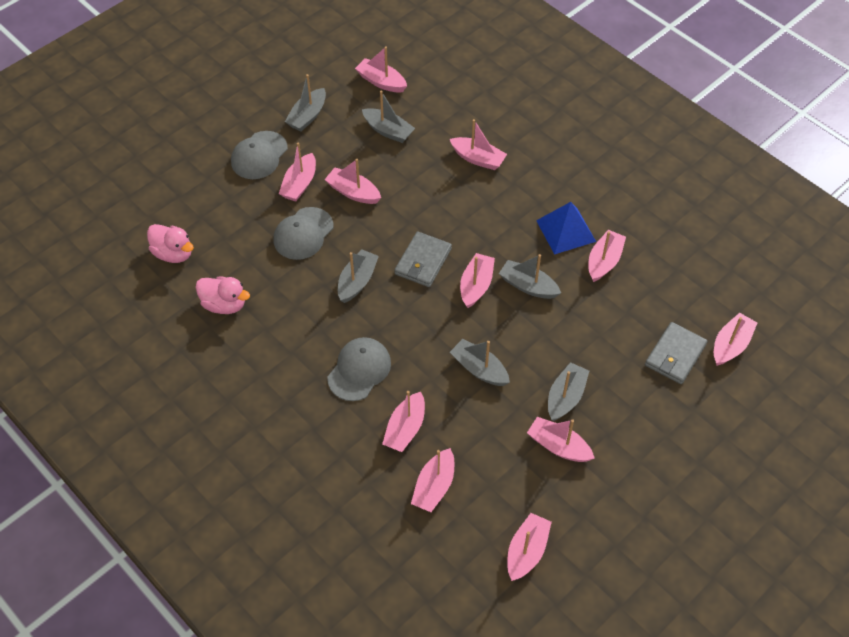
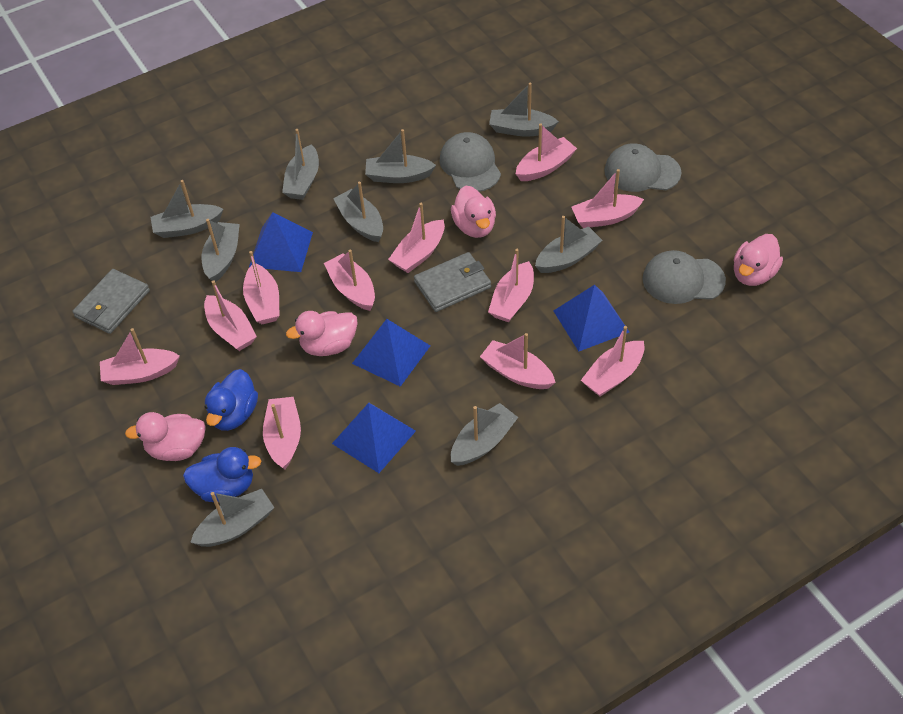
blue duck: none = 0 -> [183,447,261,502] [205,369,258,431] = 2
blue pyramid: [536,202,596,255] = 1 -> [249,212,313,272] [332,403,416,473] [352,319,430,387] [554,285,629,351] = 4
grey boat: [285,74,326,131] [338,249,379,303] [362,91,415,143] [450,339,510,386] [499,254,561,299] [548,362,589,421] = 6 -> [150,180,223,238] [190,489,274,547] [202,219,240,282] [282,129,319,200] [333,182,383,242] [365,129,436,183] [451,403,518,466] [489,83,559,136] [535,216,603,273] = 9
pink duck: [147,224,194,263] [195,276,250,314] = 2 -> [125,412,206,461] [286,311,358,356] [451,186,496,238] [734,234,783,286] = 4

